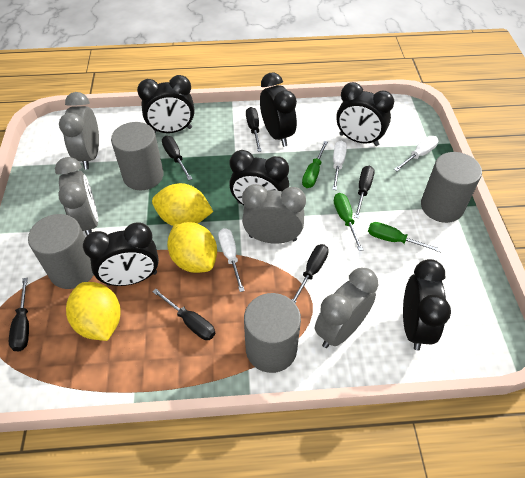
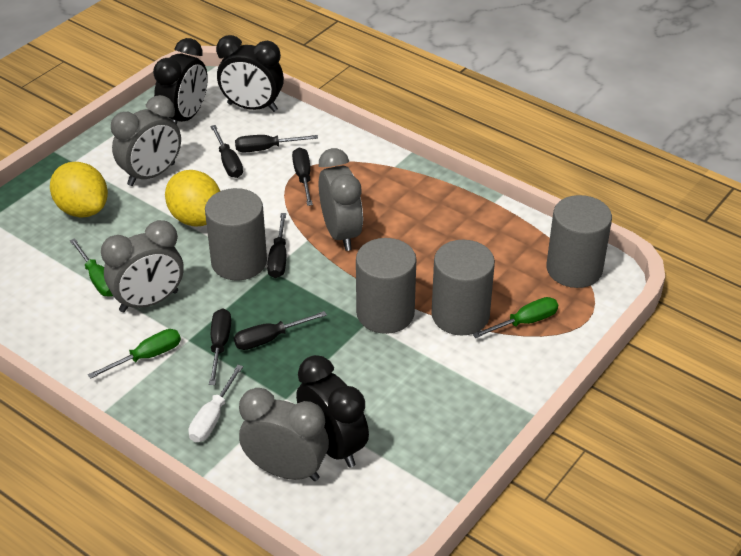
black clock: [83,222,159,286] [137,75,194,133] [229,150,289,206] [260,73,297,147] [336,82,394,146] [403,259,451,351] = 6 -> [153,38,208,124] [216,35,284,112] [296,355,369,468] = 3
white screwdriver: [218,228,245,292] [332,140,347,190] [394,136,439,171] = 3 -> [188,365,243,442] = 1
yellow lemon: [66,282,121,341] [152,183,213,226] [167,222,217,273] = 3 -> [50,162,108,218] [165,170,220,227] = 2

